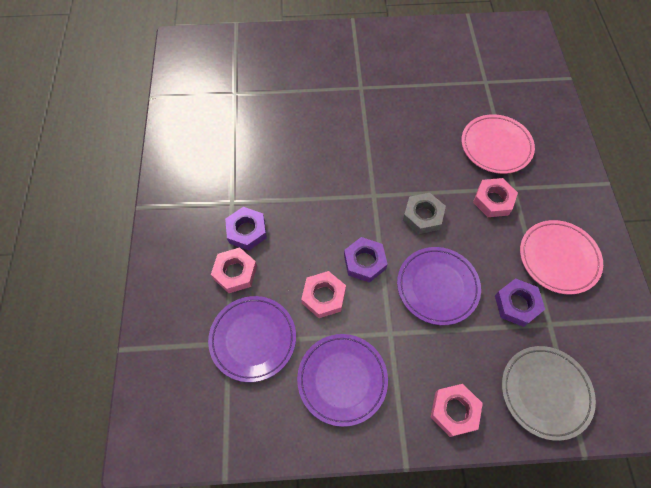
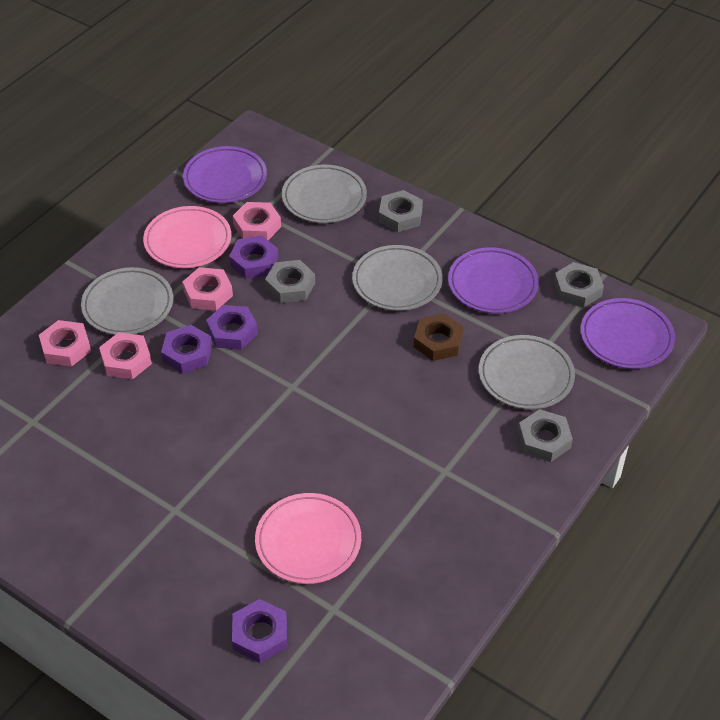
brown nut: none = 0 -> [414,314,464,361] = 1
grey nut: [403,193,446,234] = 1 -> [265,260,315,303] [379,190,423,232] [518,409,573,462] [554,262,604,308] = 4
grey plate: [502,346,596,441] = 1 -> [81,267,173,335] [282,165,367,223] [352,245,443,311] [479,335,575,409] = 4
purple nut: [225,207,267,250] [344,237,388,283] [495,278,545,327] = 3 -> [161,325,212,374] [206,305,258,350] [229,236,278,279] [232,599,287,663] = 4

